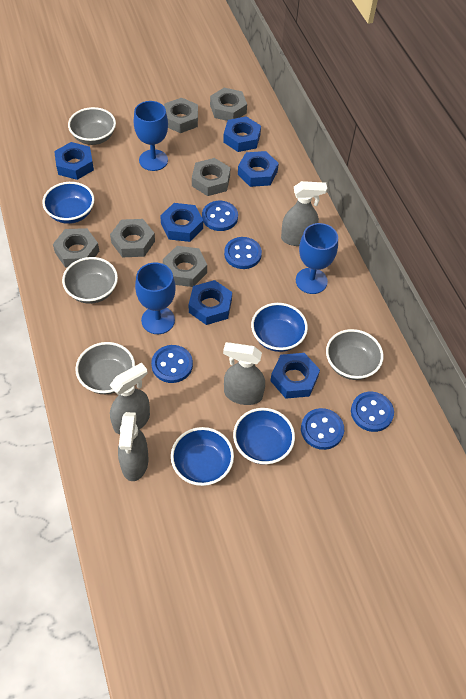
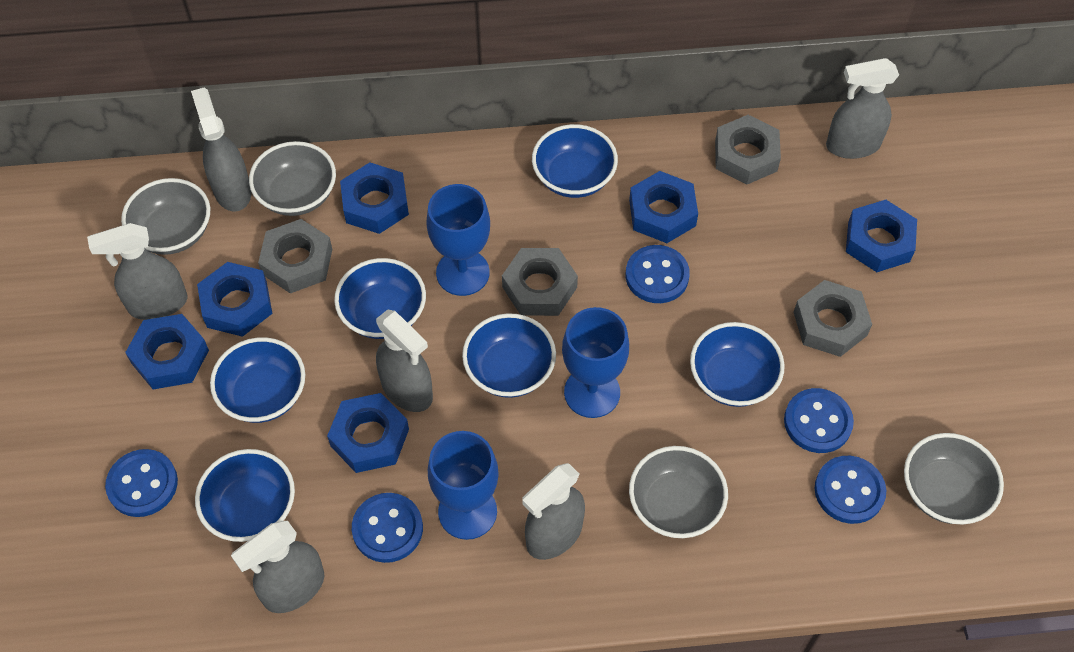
blue bowl: [42,182,95,224] [171,427,234,486] [233,408,295,465] [251,303,308,352] = 4 -> [195,449,295,542] [210,337,305,423] [334,258,426,339] [462,313,556,398] [532,124,618,198] [690,322,785,407] = 6
grey nut: [53,228,99,268] [110,219,155,257] [163,246,207,287] [164,98,198,133] [192,158,231,196] [210,88,247,121] = 6 -> [258,219,332,293] [502,248,578,316] [715,115,781,184] [794,280,872,357] = 4
grey spray bottle: [110,362,150,435] [118,412,149,481] [223,342,265,405] [281,181,327,246] = 4 -> [87,223,187,320] [191,87,251,212] [231,521,324,613] [376,309,433,412] [522,463,585,560] [826,58,899,159] = 6

